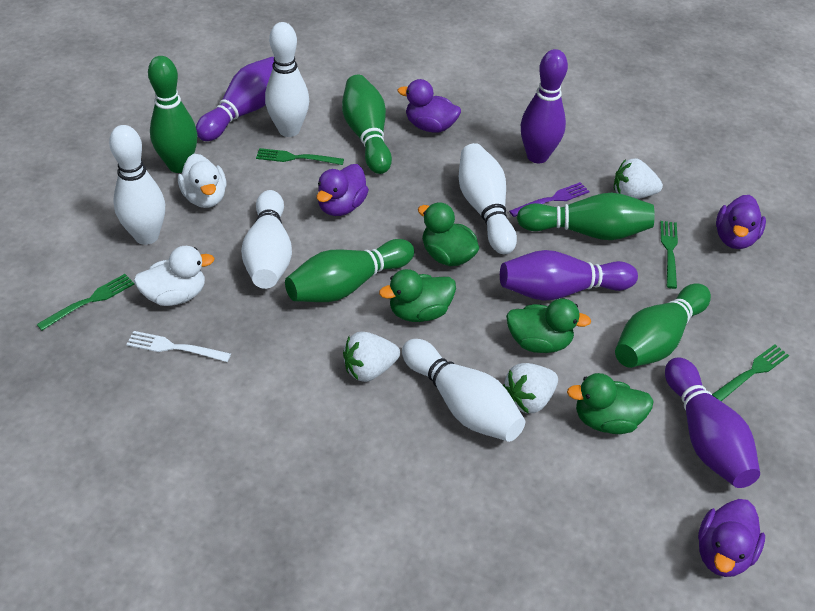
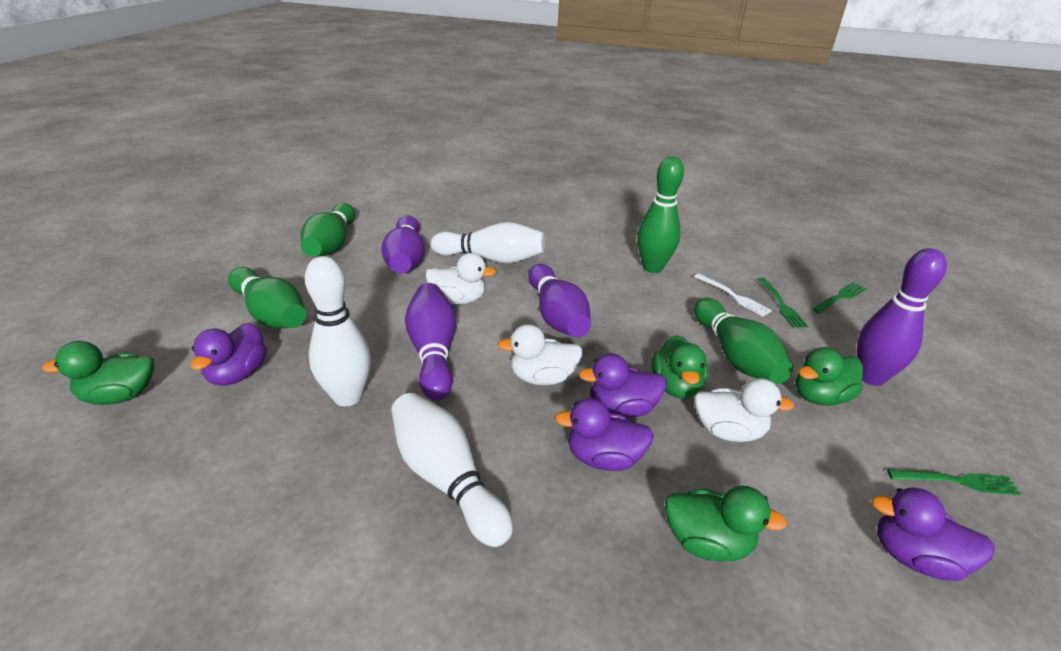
green bowling pin: [148,56,197,173] [285,239,414,302] [342,75,392,174] [517,193,654,240] [615,283,711,368] = 5 -> [228,267,306,328] [301,203,355,257] [637,156,684,273] [694,298,793,384] = 4
green fork: [37,274,134,331] [256,148,344,165] [660,221,678,289] [712,345,789,401] = 4 -> [757,277,808,328] [812,282,867,313] [887,469,1021,495] = 3
purple fork: [509,182,590,217] = 1 -> none = 0
white bowling pin: [109,125,165,245] [241,190,292,289] [265,22,309,137] [402,339,525,442] [459,143,517,254] = 5 -> [305,256,371,407] [391,393,513,547] [431,222,545,264] = 3
white duck: [134,246,215,306] [178,154,226,208] = 2 -> [426,253,496,305] [498,324,583,385] [694,378,794,442] = 3
white strawberry: [343,332,400,382] [503,363,558,413] [614,158,663,199] = 3 -> none = 0

